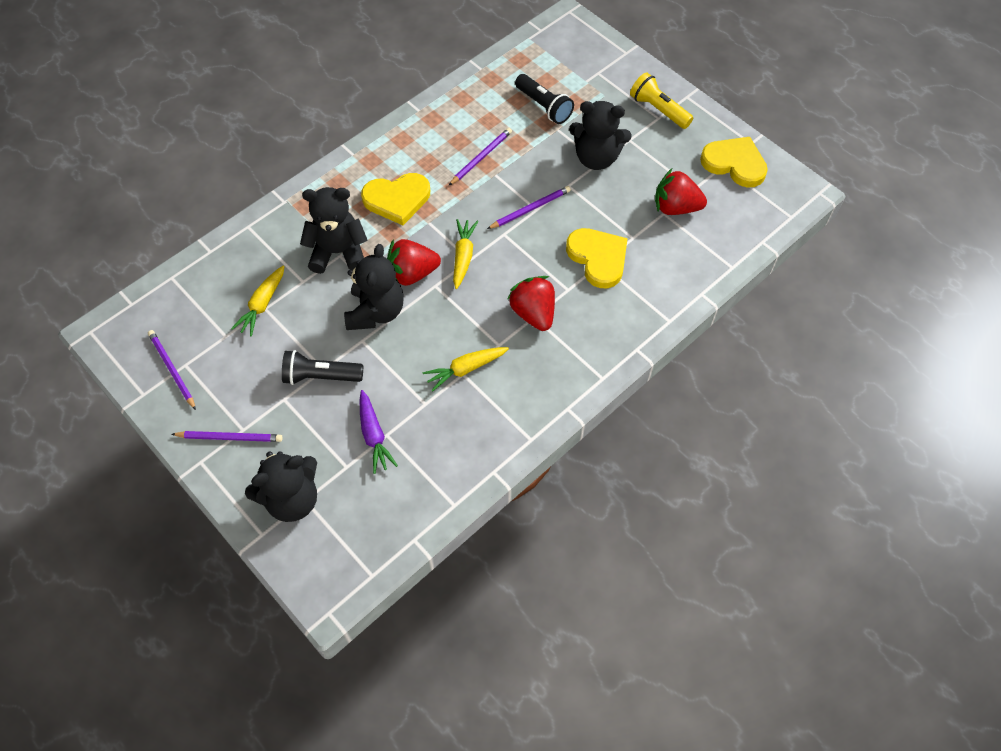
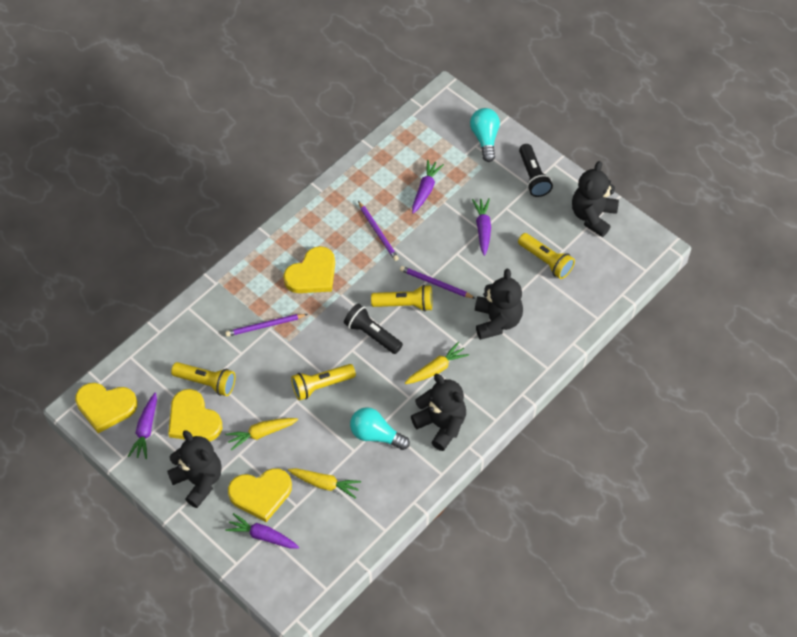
purple carrot: [360,390,398,474] = 1 -> [128,393,157,459] [225,513,299,549] [412,160,444,214] [472,198,491,256] = 4
purple pencil: [148,330,196,410] [172,431,283,442] [449,128,512,185] [487,186,571,229] = 4 -> [225,314,308,337] [358,201,399,261] [400,266,476,299] = 3
red strawberry: [387,239,441,286] [508,276,555,331] [655,169,707,215] = 3 -> none = 0
turquoise light bulb: none = 0 -> [350,407,410,450] [470,108,500,162] = 2
yellow flashlight: [630,72,693,129] = 1 -> [171,362,235,396] [291,364,356,400] [371,285,432,312] [518,233,575,279] = 4
yellow heart: [361,173,430,225] [566,228,628,288] [700,137,768,188] = 3 -> [75,383,138,433] [168,389,222,441] [228,468,292,522] [283,246,335,293] = 4

